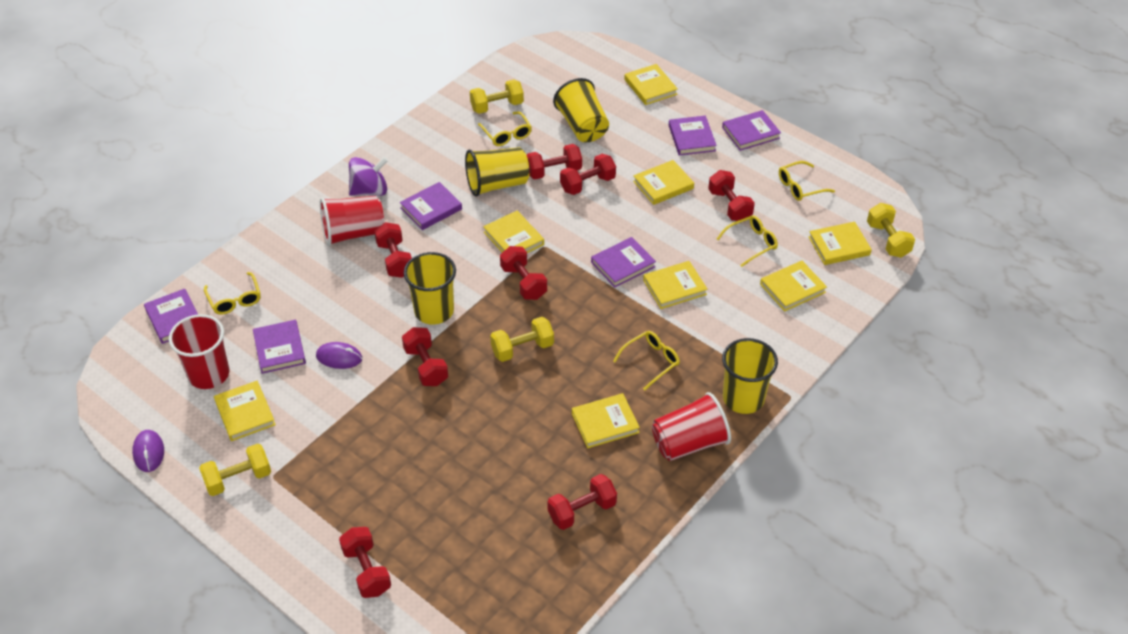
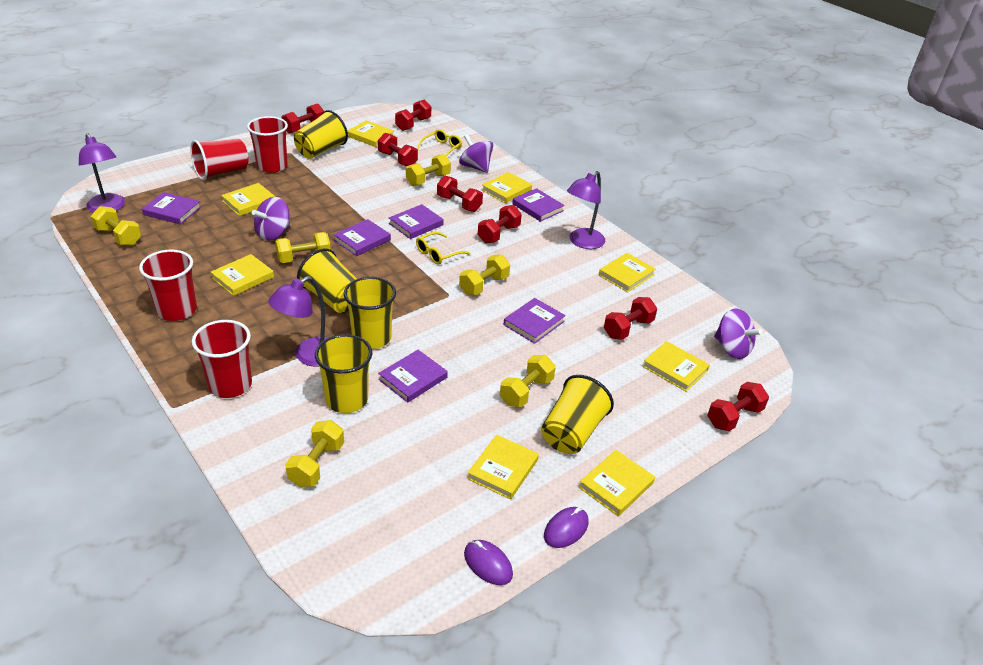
purple lamp: none = 0 -> [79,133,125,213] [268,276,327,367] [567,171,605,249] = 3
purple spinning top: [349,157,388,196] = 1 -> [252,197,290,241] [459,134,493,173] [714,308,762,359] = 3
red cup: [169,314,229,389] [320,196,384,246] [652,392,731,461] = 3 -> [139,250,197,321] [190,138,248,180] [192,320,252,398] [247,116,288,173] = 4
red dumbbell: [339,527,391,598] [374,222,412,278] [402,327,448,386] [500,246,547,300] [527,144,582,179] [547,474,617,530] [560,154,616,195] [708,170,755,221] = 8 -> [281,103,324,134] [378,133,418,166] [395,100,431,131] [437,176,483,212] [478,205,522,243] [604,297,657,340] [708,382,769,431] = 7
yellow cup: [404,252,456,324] [465,147,529,197] [553,78,609,142] [722,338,778,414] = 4 -> [294,110,348,159] [297,249,357,313] [315,334,372,413] [344,277,396,349] [541,375,614,454] = 5
yellow dumbbell: [199,444,271,496] [470,79,524,114] [490,317,554,362] [867,203,915,258] = 4 -> [91,206,141,246] [275,232,331,263] [285,420,344,487] [406,154,451,186] [459,255,510,295] [500,355,556,407] = 6
yellow glasses: [204,272,261,315] [478,111,532,146] [613,331,680,390] [717,215,778,267] [779,161,835,201] = 5 -> [416,232,470,265] [417,129,462,156] = 2

